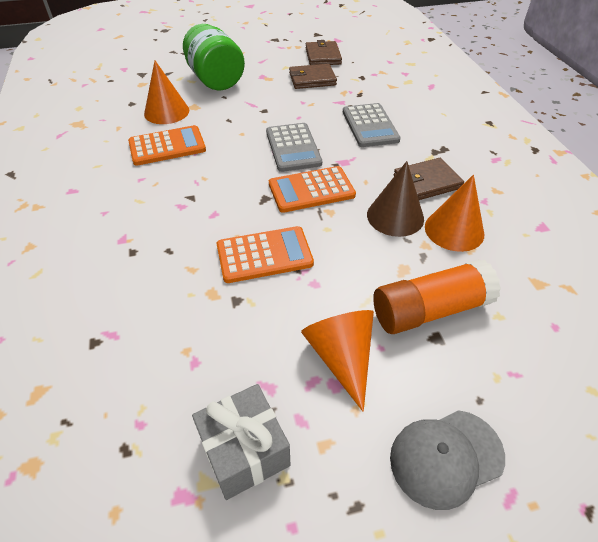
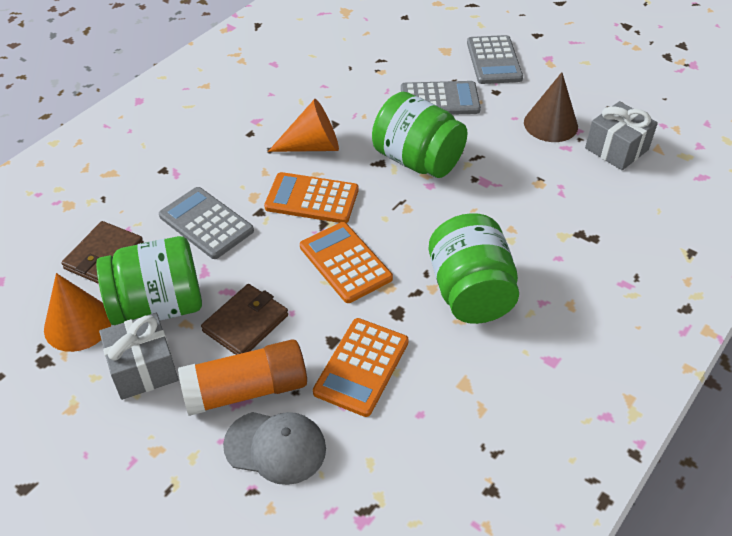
brown wallet: [289,64,337,89] [305,40,342,65] [394,158,464,200] = 3 -> [61,221,144,284] [201,284,288,355] = 2
green jar: [183,24,245,90] = 1 -> [96,236,202,325] [372,92,467,178] [429,213,519,324] = 3
grey calculator: [266,123,322,172] [343,103,401,147] = 2 -> [159,187,254,259] [401,81,481,115] [467,35,523,84] = 3
grey gift: [192,384,290,500] = 1 -> [99,313,178,400] [585,101,658,170] = 2
orange cone: [144,61,189,124] [301,310,374,412] [425,175,484,252] = 3 -> [44,273,111,352] [268,99,339,152] = 2

